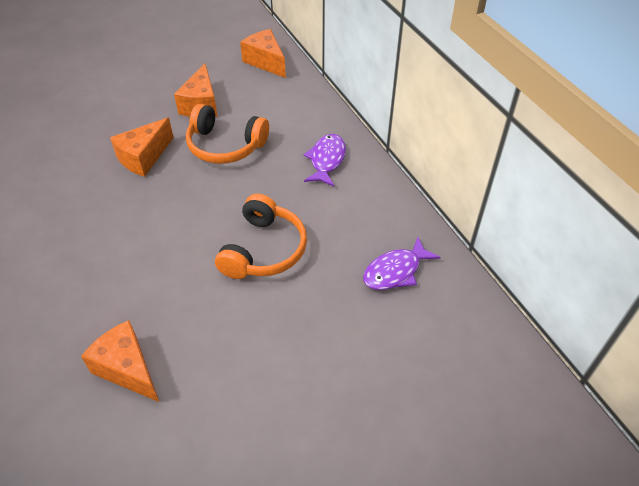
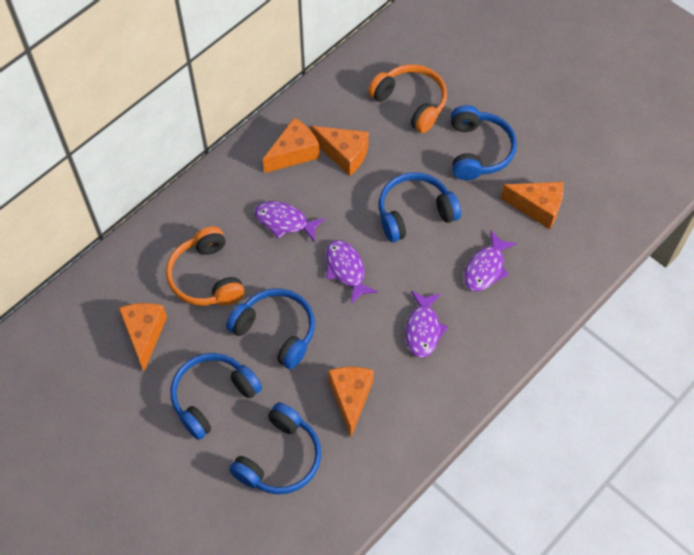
blue headphones: none = 0 -> [171,353,262,440] [226,288,315,369] [229,403,321,494] [379,172,461,242] [451,105,517,180] = 5
orange cheese: [81,320,159,402] [110,118,174,177] [174,63,217,117] [240,29,286,78] = 4 -> [119,303,167,371] [263,118,320,173] [311,126,369,176] [328,367,374,438] [500,182,564,229] = 5
purple fish: [303,134,346,187] [363,237,441,290] = 2 -> [254,201,325,242] [326,240,378,304] [405,291,448,358] [464,231,517,291] = 4

